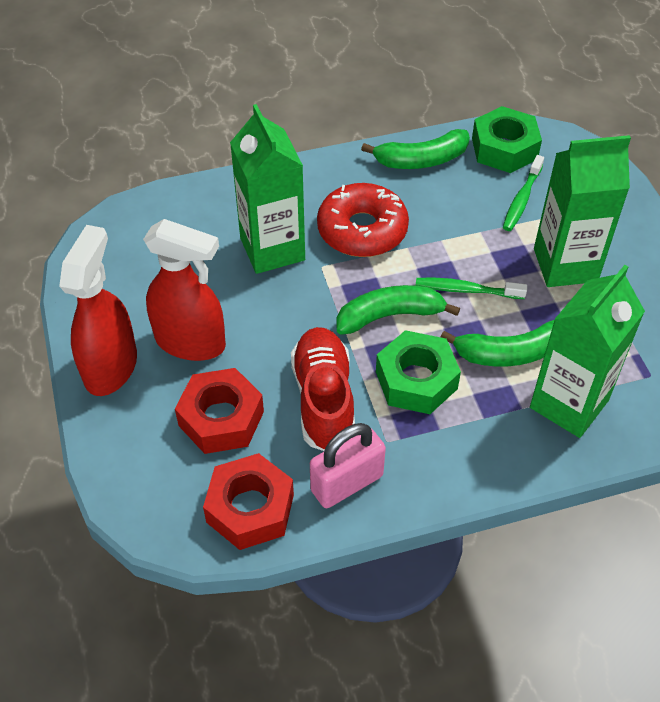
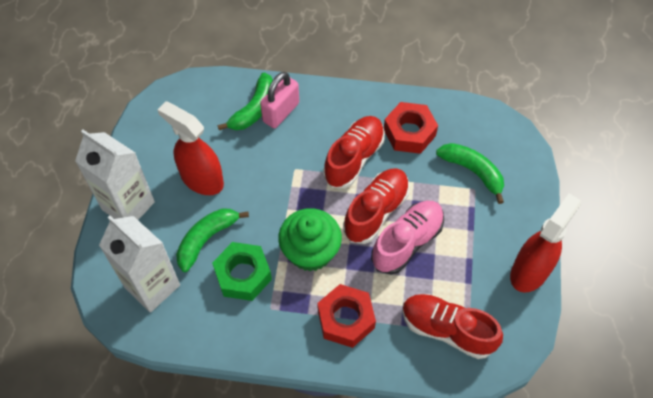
green carton: [230,104,305,274] [530,265,645,438] [534,135,631,287] = 3 -> none = 0
green cupcake: none = 0 -> [278,208,342,271] = 1
green nut: [376,330,461,414] [472,106,542,173] = 2 -> [212,242,272,301] = 1
green toothbrush: [416,278,527,299] [503,155,544,231] = 2 -> none = 0
pink shoe: none = 0 -> [371,201,444,274] = 1
red donut: [317,183,409,257] = 1 -> none = 0
red shoe: [291,327,355,451] = 1 -> [323,116,385,188] [343,168,410,244] [402,294,503,359] = 3
white carton: none = 0 -> [75,130,155,220] [99,216,180,312] = 2

